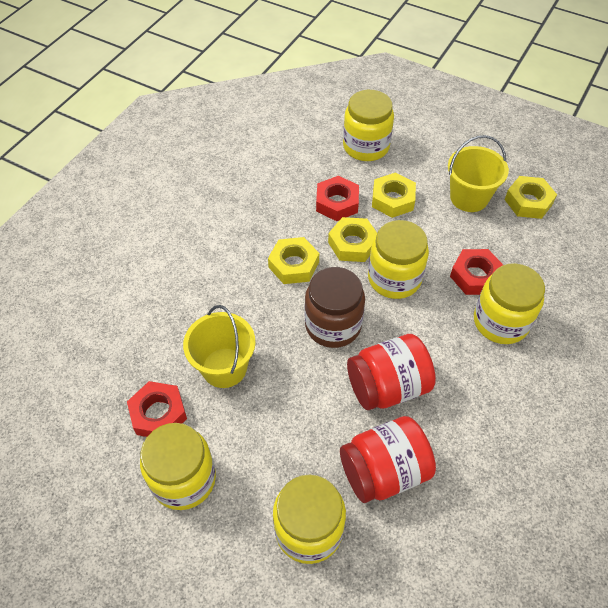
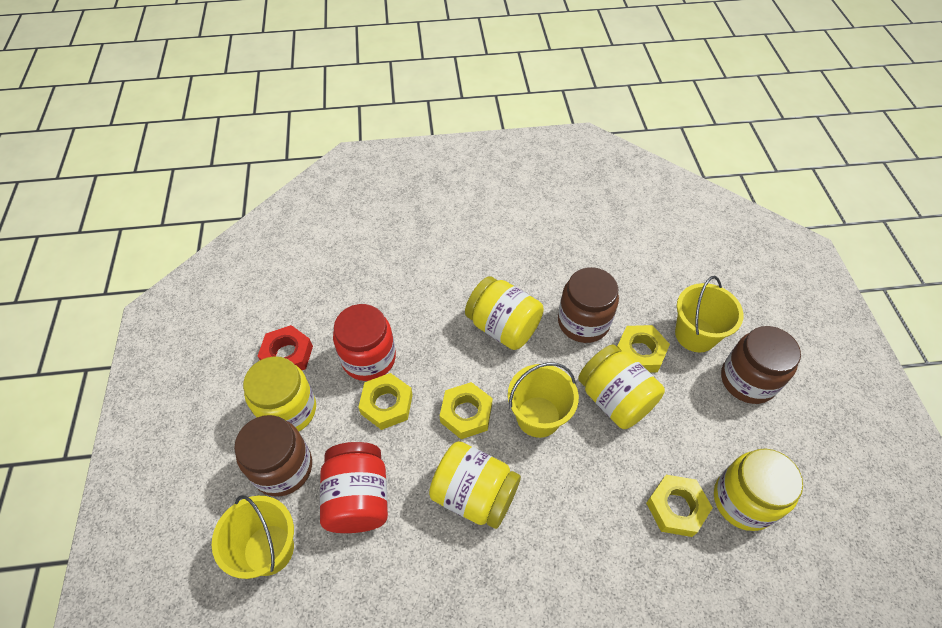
brown jar: [305,267,365,348] = 1 -> [234,415,312,496] [558,267,619,343] [721,326,801,404] = 3
red nut: [127,381,187,437] [316,176,359,221] [450,249,503,295] = 3 -> [258,325,313,370] = 1
yellow bucket: [183,305,255,388] [448,135,509,212] = 2 -> [212,495,294,579] [508,362,579,438] [675,276,744,352] = 3

